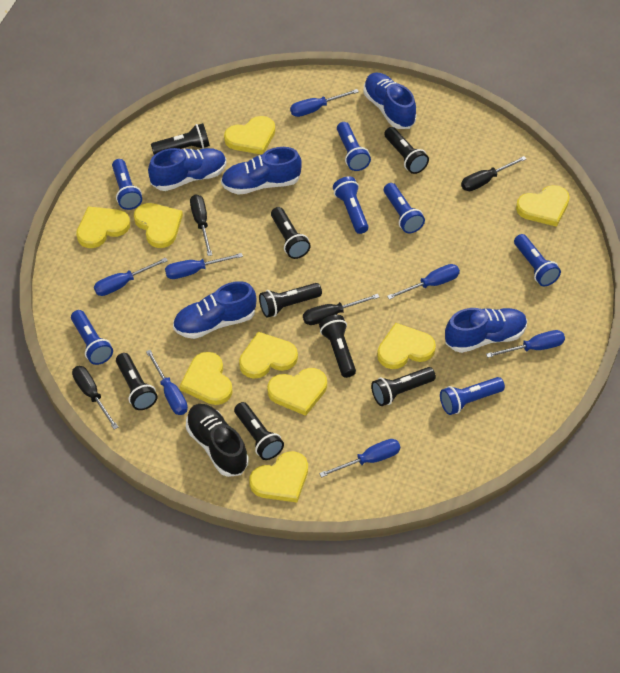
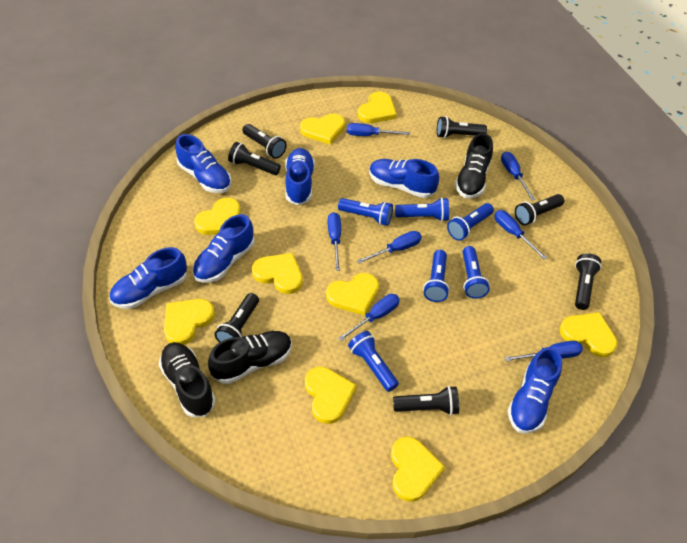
black flashlight: [116,353,158,410] [151,123,210,155] [234,402,284,460] [259,283,322,318] [271,207,311,259] [319,315,356,378] [371,367,436,406] [384,127,429,174] = 8 -> [215,293,259,343] [228,142,281,175] [242,124,287,159] [393,386,459,415] [437,116,487,138] [515,194,564,225] [575,253,602,310] = 7
black screwdriver: [72,366,118,430] [190,194,212,256] [303,294,380,325] [461,156,526,191] = 4 -> none = 0
black shoe: [186,404,249,477] = 1 -> [159,342,216,417] [208,331,292,384] [455,133,493,198] = 3
blue flashlight: [71,310,113,365] [112,159,142,210] [333,176,368,234] [337,122,371,171] [384,183,425,233] [440,377,505,415] [514,234,561,286] = 7 -> [338,198,393,226] [348,331,399,392] [395,197,449,222] [423,250,450,302] [447,203,494,241] [462,246,490,299] = 6
blue shoe: [148,148,226,191] [173,281,256,339] [221,147,302,195] [363,72,416,129] [445,308,527,353] = 5 -> [109,247,187,309] [175,134,231,193] [193,214,255,283] [285,148,315,205] [369,159,439,198] [508,347,562,434] = 6

